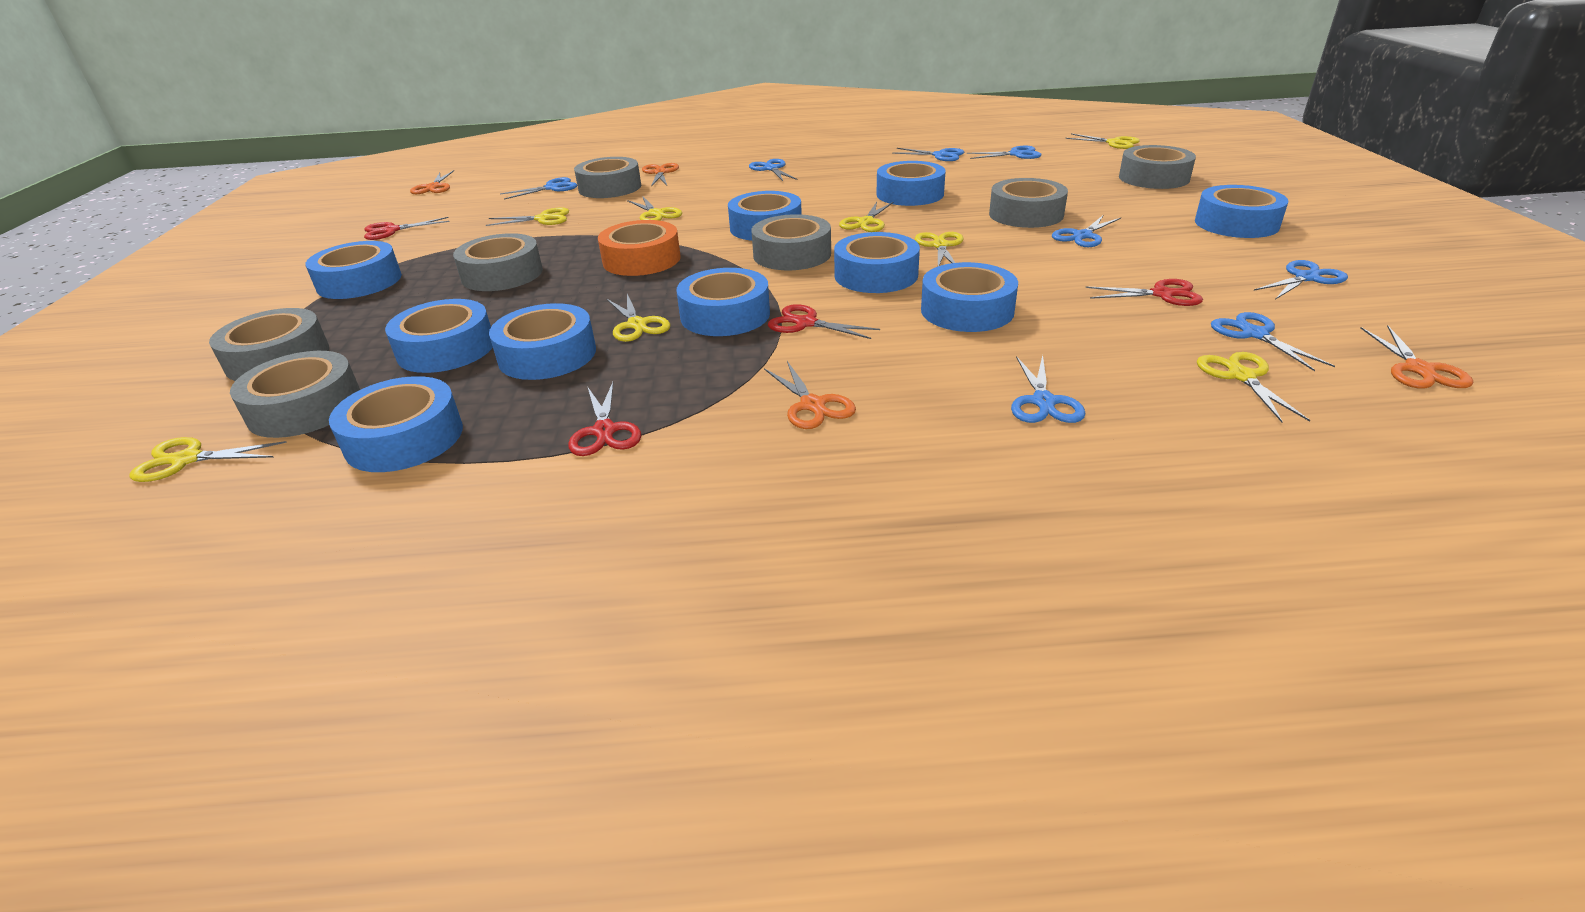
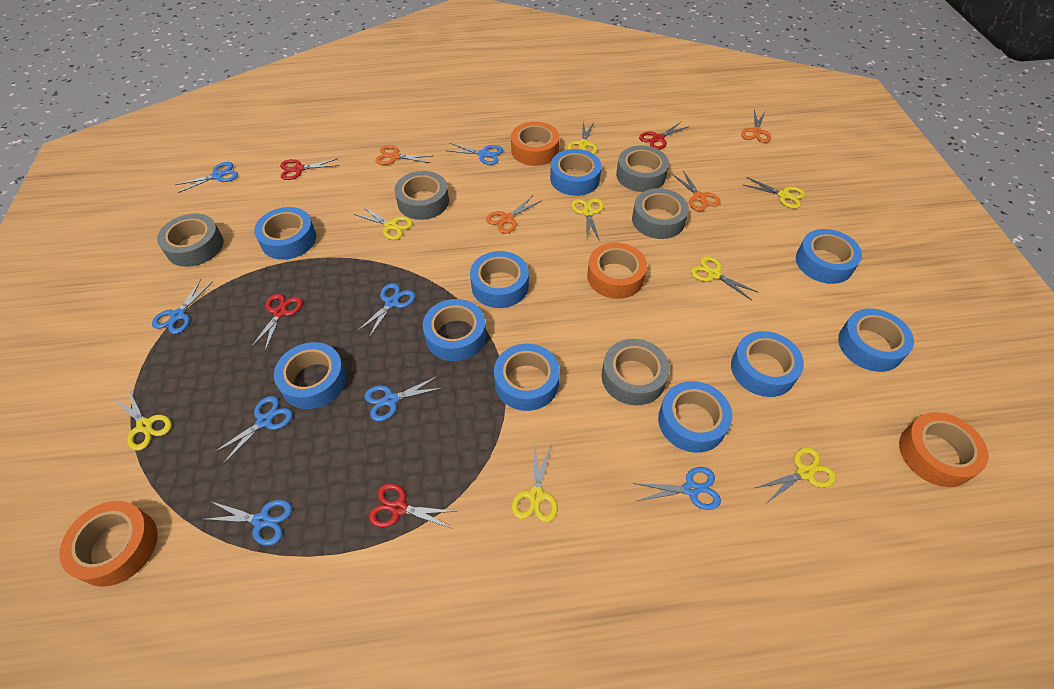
grey tape: [209,308,329,381] [230,351,360,438] [453,233,543,291] [574,157,641,198] [751,214,831,270] [989,178,1068,228] [1119,145,1196,189] = 7 -> [157,213,224,267] [395,171,449,220] [601,339,670,405] [616,145,669,192] [632,188,689,239] = 5
orange tape: [598,220,681,276] = 1 -> [59,501,158,587] [511,122,559,166] [587,243,647,299] [899,412,988,487] = 4

